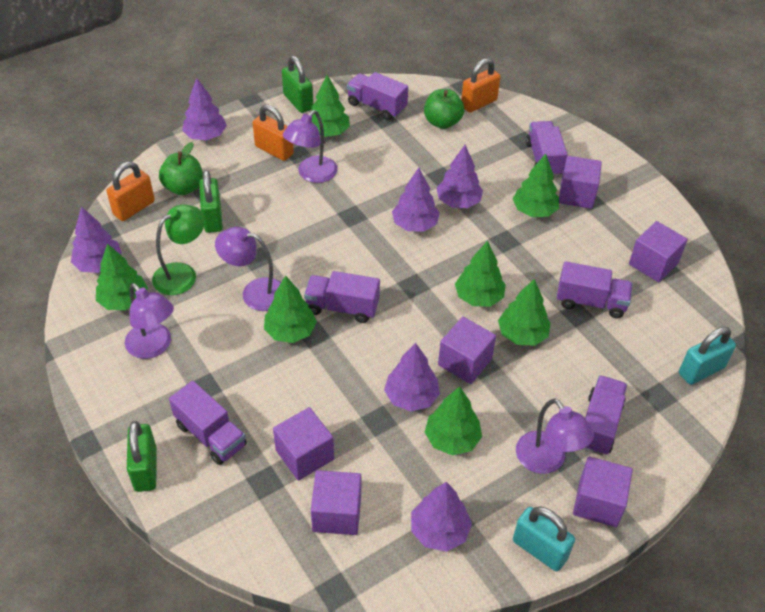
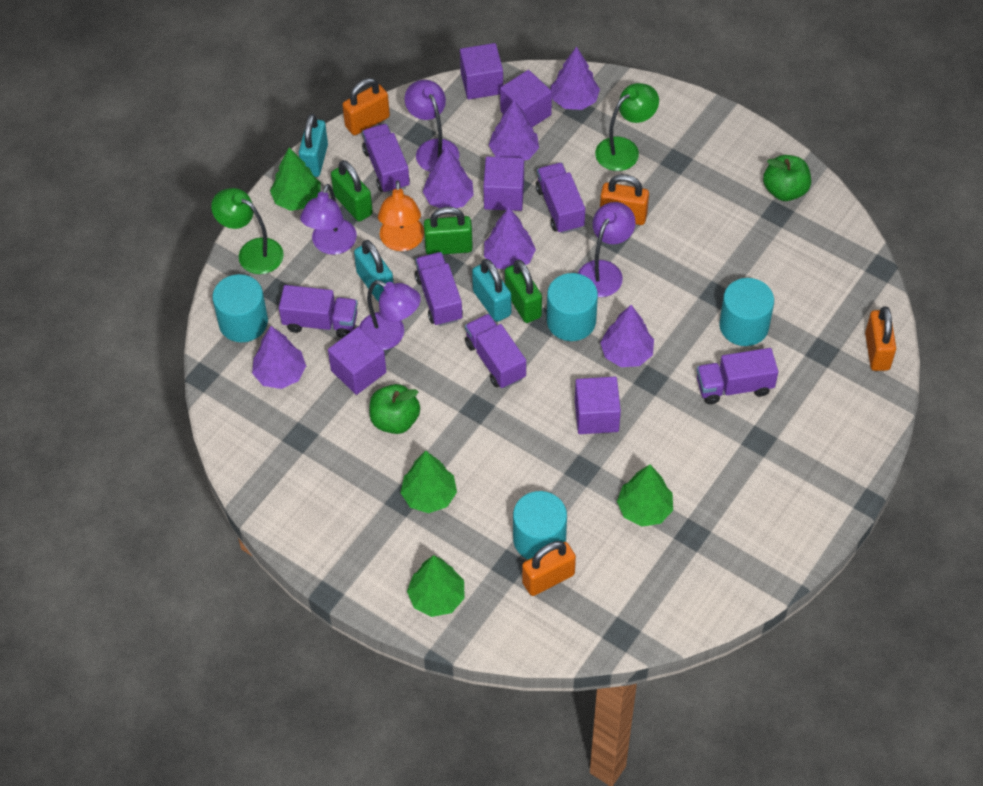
green lamp: [152,205,205,295] = 1 -> [211,188,284,274] [595,83,659,171] = 2
green tree: [96,244,148,310] [264,276,317,343] [312,75,350,137] [425,386,482,456] [455,241,506,306] [498,279,551,346] [513,154,559,217] = 7 -> [270,147,321,211] [400,451,457,513] [407,555,465,617] [617,464,673,527] = 4
orange lamp: none = 0 -> [378,180,424,251] = 1
orange padlock: [107,162,155,221] [253,104,294,161] [461,58,500,113] = 3 -> [342,78,390,135] [522,541,576,596] [600,174,649,225] [865,306,896,371] = 4
purple cube: [273,407,334,481] [311,470,361,535] [438,317,496,384] [559,156,602,209] [573,456,633,527] [629,221,688,283] = 6 -> [328,327,386,395] [460,43,503,99] [483,157,524,211] [500,70,552,127] [575,377,621,434] = 5
turquoise cylinder: none = 0 -> [212,274,268,342] [513,491,567,560] [547,273,598,341] [719,278,774,346] = 4
turquoise padlock: [513,507,575,571] [679,327,736,385] = 2 -> [299,114,328,177] [354,240,394,302] [472,259,511,322] = 3

